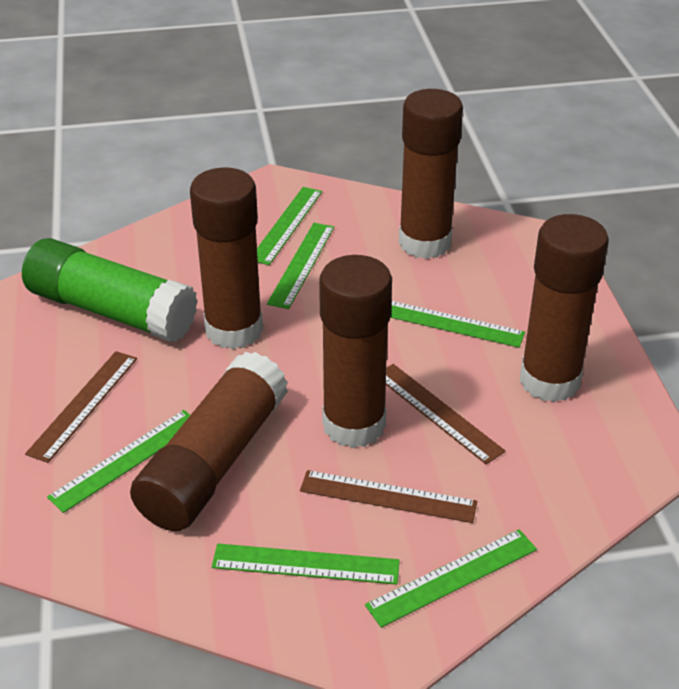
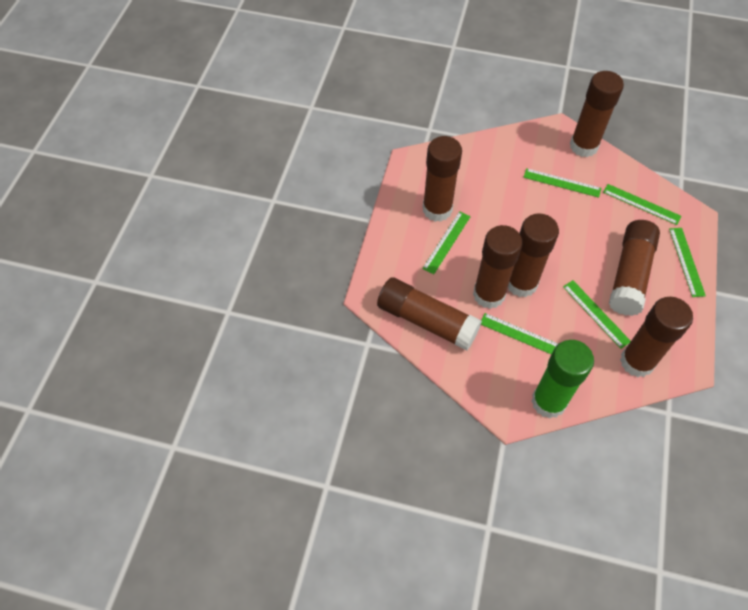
brown glue stick: [130,352,288,531] [190,168,263,349] [319,255,392,448] [399,89,463,259] [520,214,609,402] = 5 -> [377,277,482,351] [423,136,462,222] [473,225,523,309] [508,213,559,297] [570,71,624,157] [609,220,660,316] [620,297,693,377] = 7
brown ruler: [25,351,137,463] [300,470,477,523] [386,364,506,464] = 3 -> none = 0

